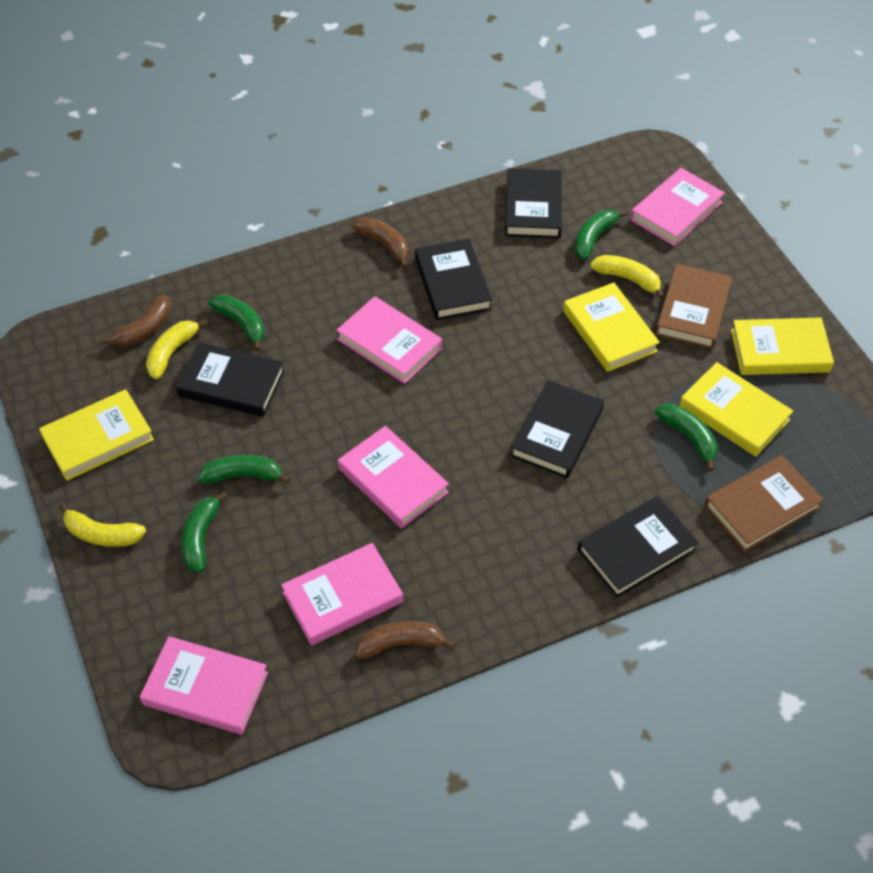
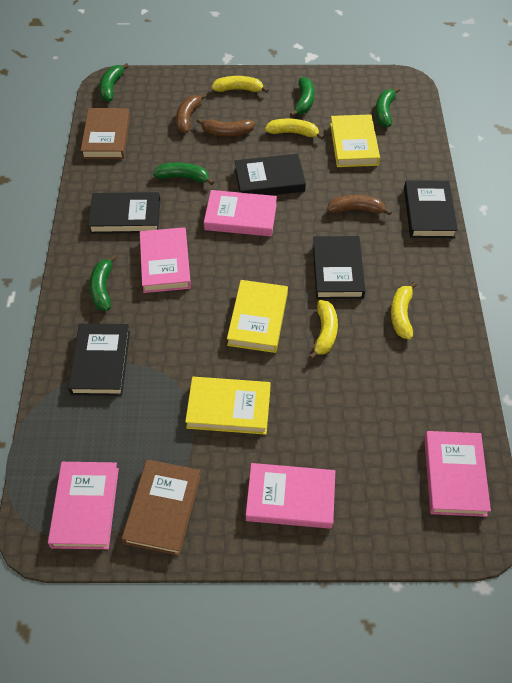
yellow banana: [59,503,146,547] [146,319,208,379] [590,255,664,299] = 3 -> [212,76,269,93] [265,119,324,140] [309,300,338,360] [391,281,417,339] = 4
yellow book: [39,389,154,481] [563,283,660,372] [679,362,793,457] [731,317,834,375] = 4 -> [185,377,271,435] [227,280,288,353] [330,114,380,167] = 3

